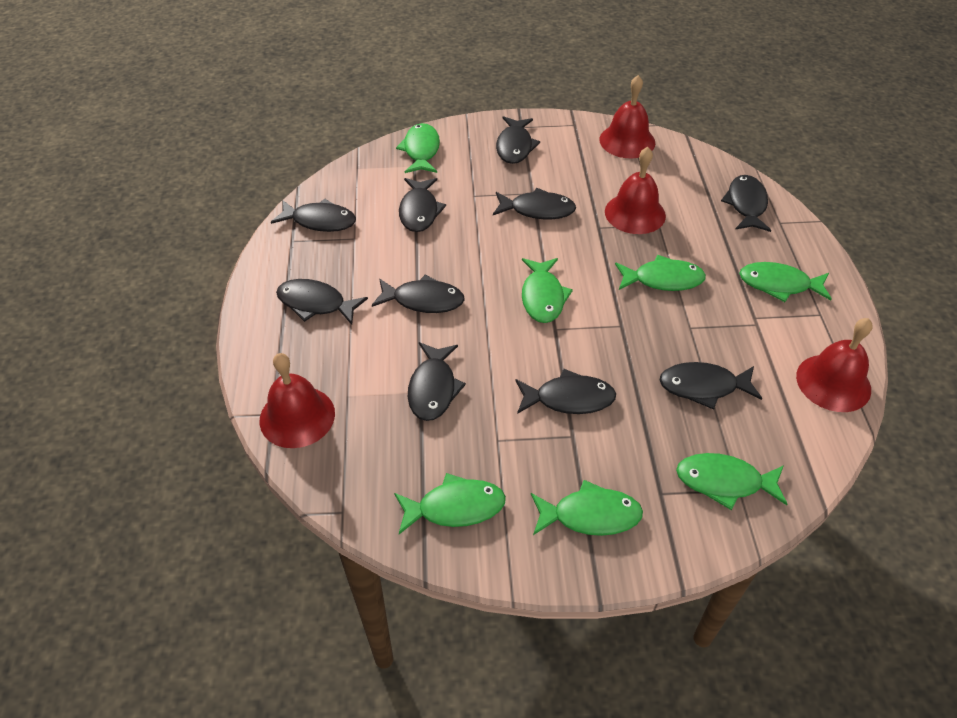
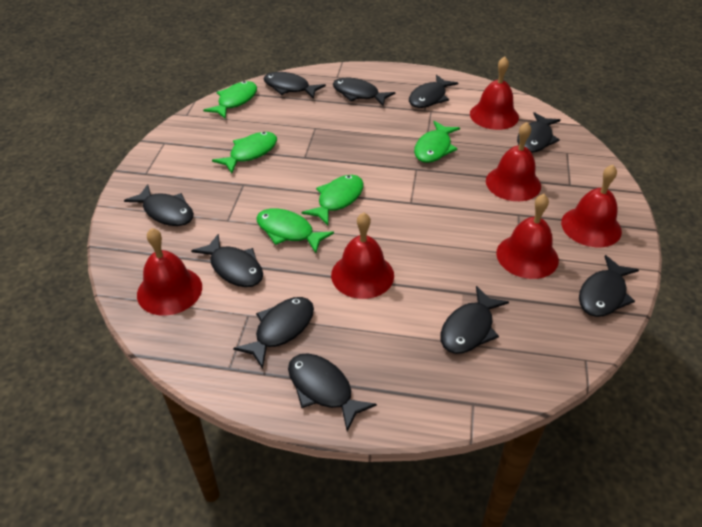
green fish: [394,473,506,534] [396,123,440,173] [522,258,573,323] [531,480,643,536] [615,255,706,291] [676,453,787,510] [739,262,832,302] = 7 -> [203,81,257,119] [212,132,277,174] [256,209,334,253] [302,175,364,225] [414,121,460,163] = 5
red bell: [259,353,335,448] [599,75,655,158] [605,147,666,234] [796,318,873,412] = 4 -> [137,228,202,316] [331,212,394,299] [470,56,519,130] [486,122,541,201] [496,194,559,279] [561,165,622,247] = 6

